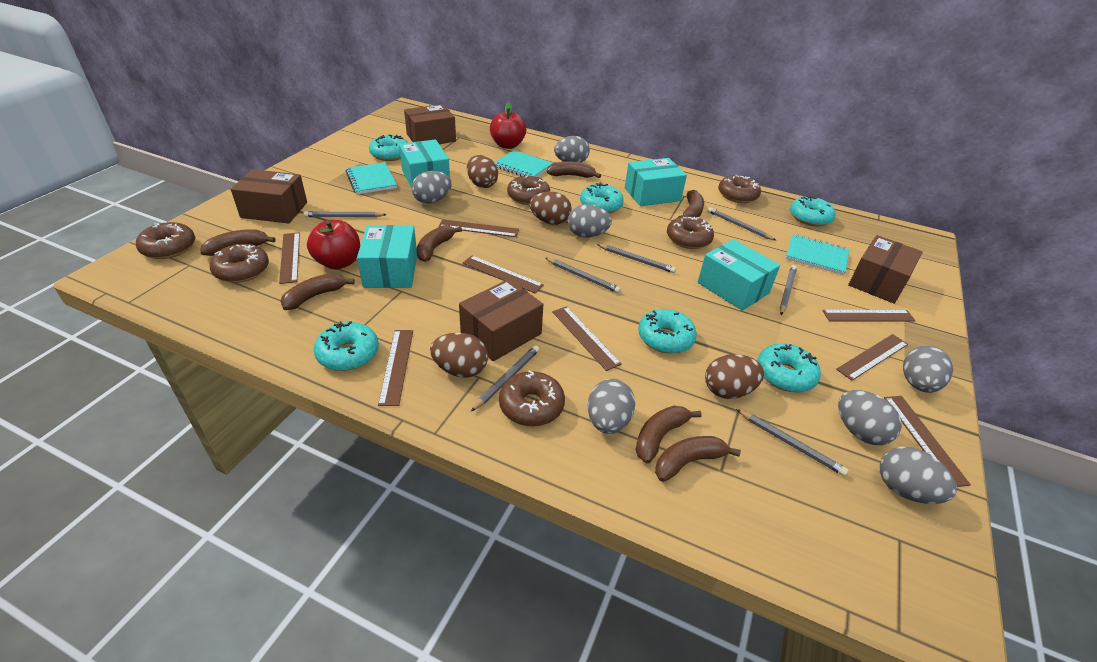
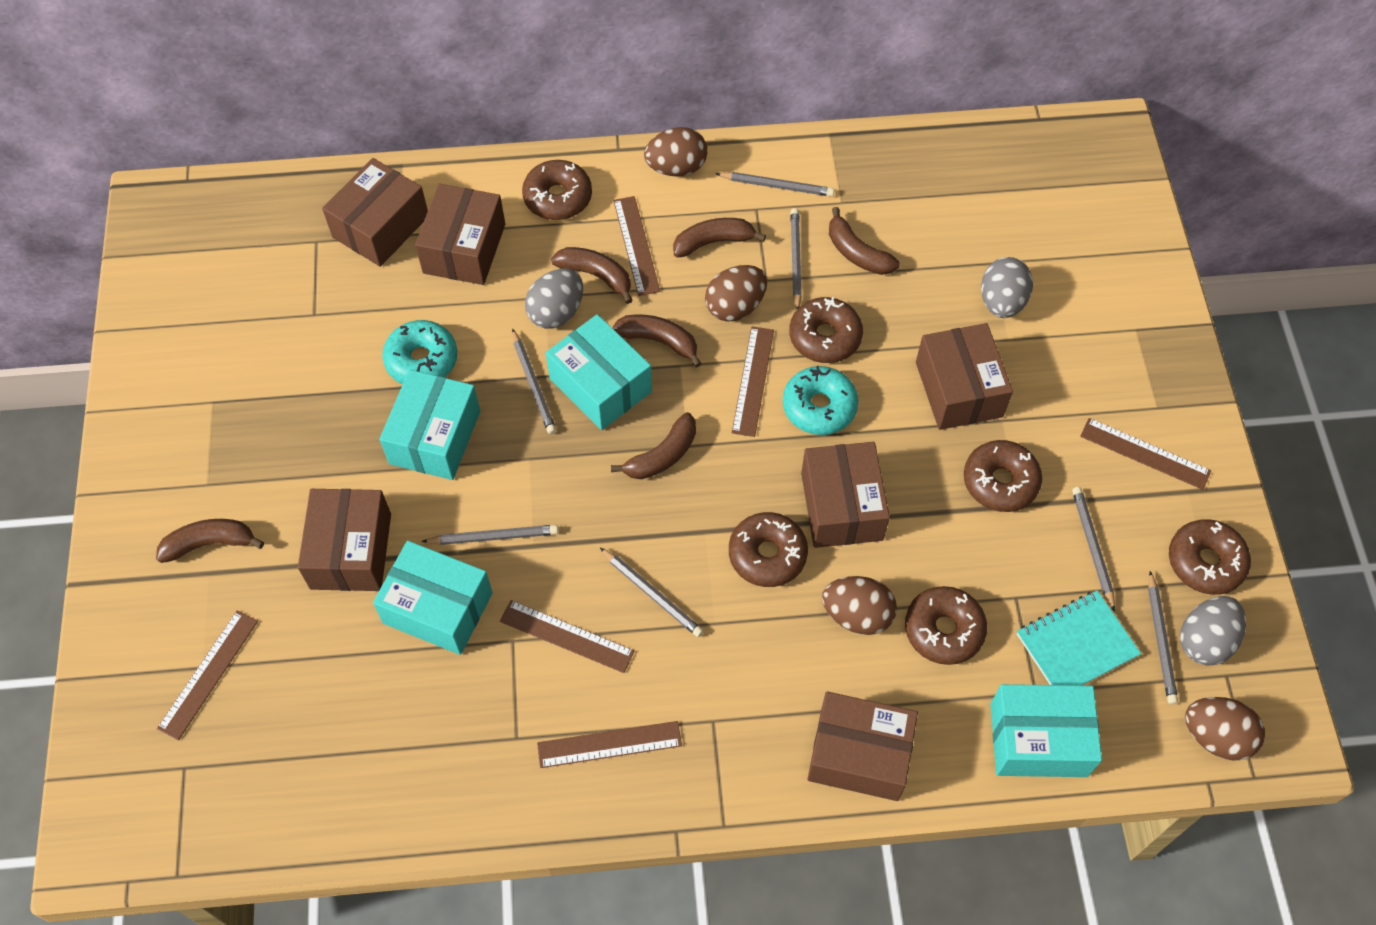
brown banana: [200,229,276,256] [280,273,355,310] [417,225,462,262] [547,162,601,178] [636,406,702,463] [655,436,741,482] [678,190,704,217] = 7 -> [156,519,264,563] [551,247,633,304] [611,412,696,479] [612,314,702,368] [673,218,766,258] [829,207,900,275] = 6
brown box: [231,169,307,223] [404,104,456,144] [459,279,543,361] [848,235,923,304] = 4 -> [298,489,391,591] [322,158,428,267] [415,184,505,285] [801,442,890,548] [807,691,918,801] [916,323,1013,430] = 6
brown ruler: [279,232,300,284] [378,330,413,406] [439,219,519,237] [462,256,544,293] [552,306,621,371] [822,310,916,321] [836,334,908,381] [884,396,971,487] = 8 -> [157,611,258,740] [500,600,635,673] [537,721,682,768] [613,196,660,296] [732,326,774,437] [1080,418,1211,490] = 6
grey egg: [412,171,452,204] [554,136,590,163] [568,204,612,237] [588,379,635,434] [838,390,902,445] [879,447,957,504] [903,345,953,393] = 7 -> [525,268,583,329] [981,257,1033,318] [1180,596,1246,666] = 3
red apple: [307,220,360,270] [490,102,526,149] = 2 -> none = 0
turquoise donut: [314,321,379,371] [369,135,408,161] [580,183,624,213] [638,309,697,354] [757,343,821,392] [790,195,836,226] = 6 -> [382,320,457,384] [783,366,858,435] = 2
turquoise notebook: [345,162,397,194] [494,150,553,177] [785,234,849,275] = 3 -> [1017,590,1141,686] = 1

